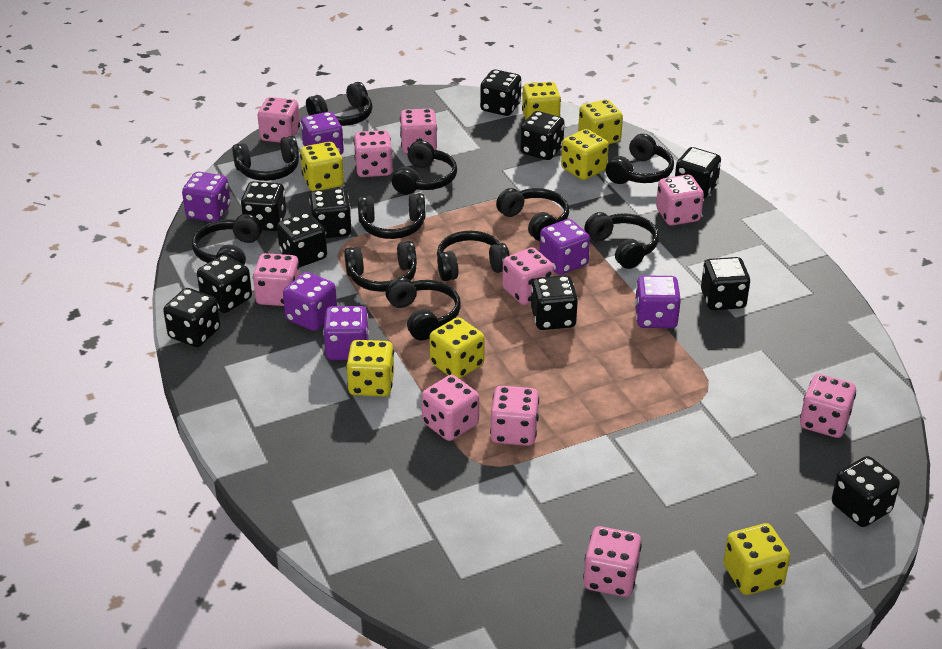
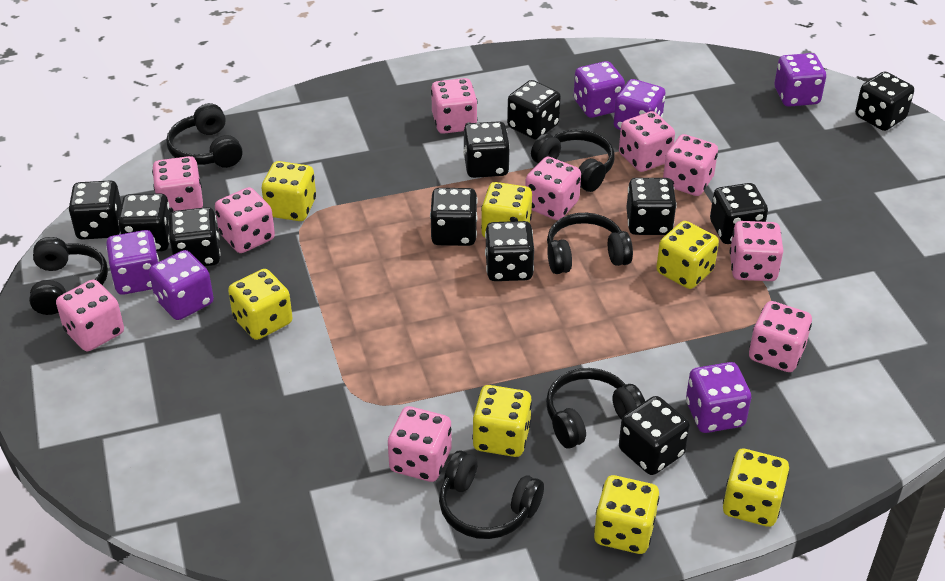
black headphones: [192,214,262,265] [232,136,299,181] [306,82,372,126] [344,241,417,292] [358,193,425,239] [385,277,461,341] [392,140,457,195] [437,231,510,281] [496,188,569,241] [584,212,659,269] [606,134,674,184] = 11 -> [29,237,108,315] [166,103,243,168] [439,451,544,539] [531,129,615,192] [546,368,645,448] [547,213,633,274] = 6

